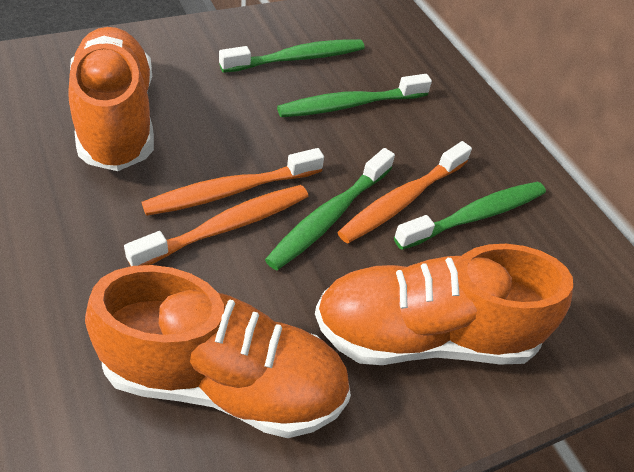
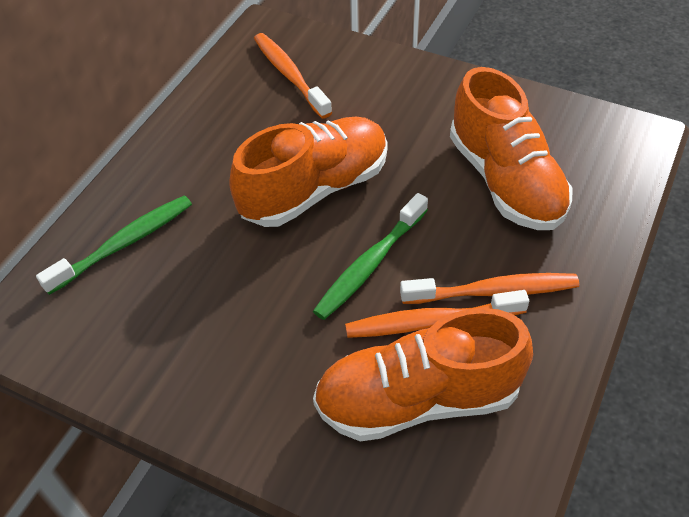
green toothbrush: [219,39,365,73] [265,148,395,270] [277,74,432,117] [394,182,546,250] = 4 -> [36,196,192,295] [313,193,428,320] = 2

